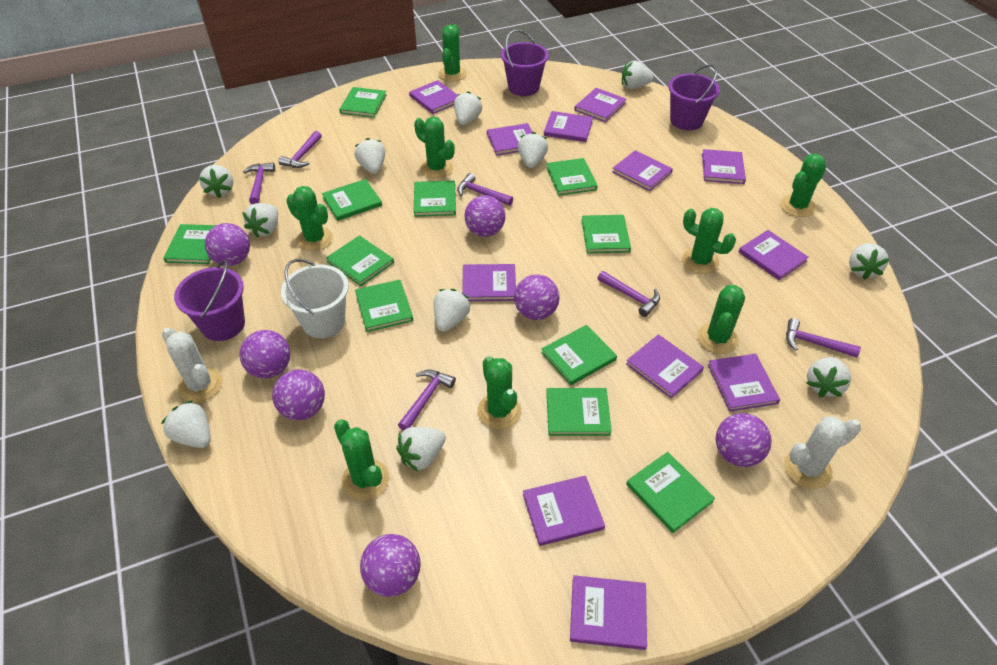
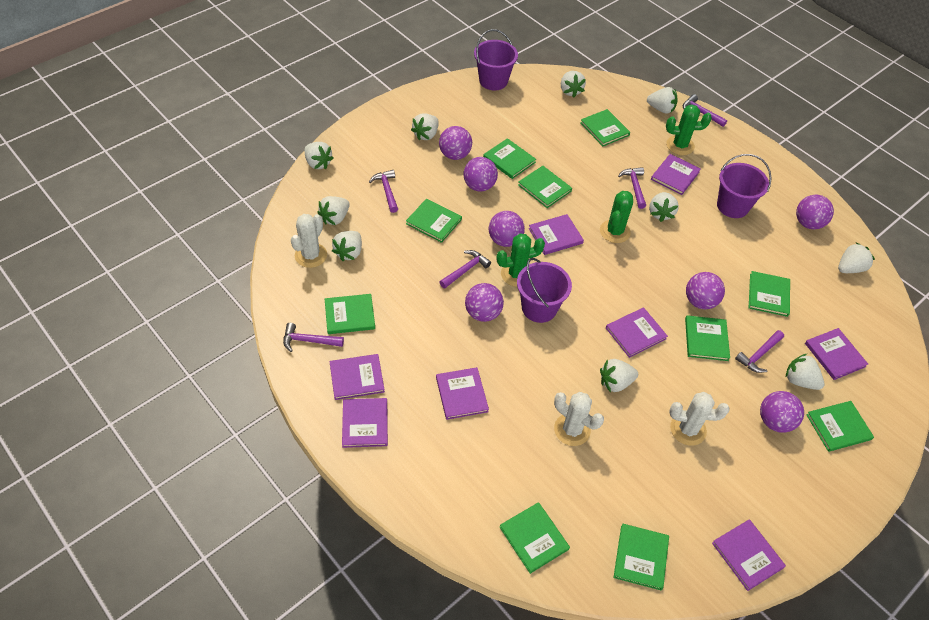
green book: [163,224,216,264] [322,179,382,221] [326,236,394,286] [339,87,387,118] [355,280,413,332] [414,181,456,217] [541,325,617,385] [546,158,598,196] [546,388,612,436] [582,215,631,253] [626,452,715,533] = 11 -> [325,294,375,334] [406,198,462,243] [483,138,536,179] [500,502,570,574] [518,166,572,208] [580,109,630,146] [613,524,669,590] [685,315,730,361] [749,271,790,317] [806,401,874,452] = 10
green cactus: [286,186,333,251] [334,419,389,500] [414,117,455,178] [438,24,467,82] [477,356,521,429] [682,208,736,274] [697,285,745,354] [780,153,826,217] = 8 -> [496,233,545,287] [600,191,633,243] [666,104,712,155] = 3
purple book: [409,80,458,114] [462,264,516,301] [487,123,532,156] [523,476,605,546] [544,111,593,142] [570,575,647,650] [574,88,626,122] [612,150,673,191] [626,334,704,399] [702,149,746,184] [708,354,780,412] [739,230,809,280] = 12 -> [329,354,385,400] [342,398,388,448] [436,367,489,420] [529,214,584,255] [606,307,668,358] [651,154,701,195] [712,519,786,591] [805,328,868,380] = 8
white bucket: [281,259,349,338] = 1 -> none = 0
white cactus: [162,328,222,402] [784,417,861,489] = 2 -> [291,214,327,268] [554,392,604,446] [670,392,730,446] = 3
white strawberry: [161,400,211,448] [199,165,233,198] [242,203,278,238] [354,138,385,174] [396,427,446,471] [434,289,470,332] [454,91,482,125] [518,132,548,168] [622,61,653,89] [807,357,851,397] [849,243,889,280] = 11 -> [304,142,334,169] [317,196,350,225] [332,231,362,261] [411,113,439,140] [561,71,586,98] [600,359,638,392] [647,87,678,114] [649,192,679,222] [786,354,824,390] [838,243,875,273] = 10

